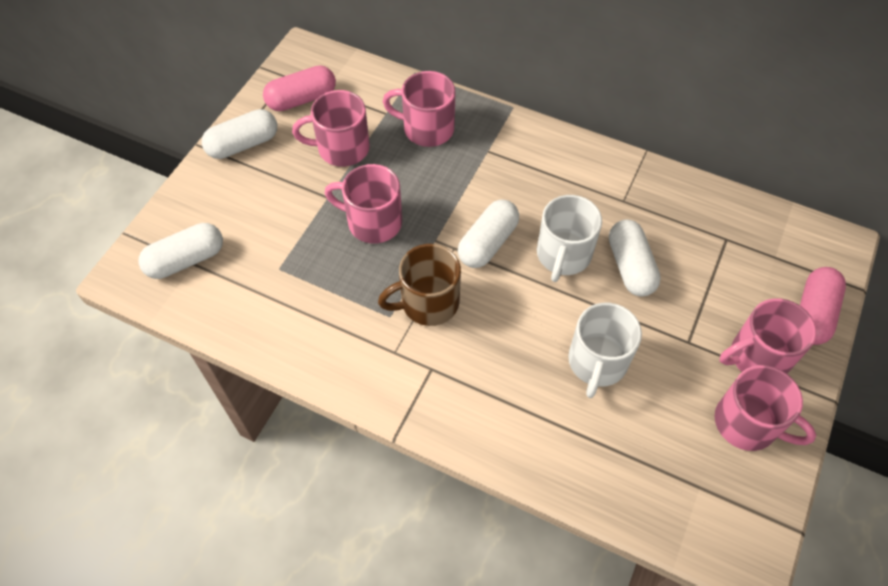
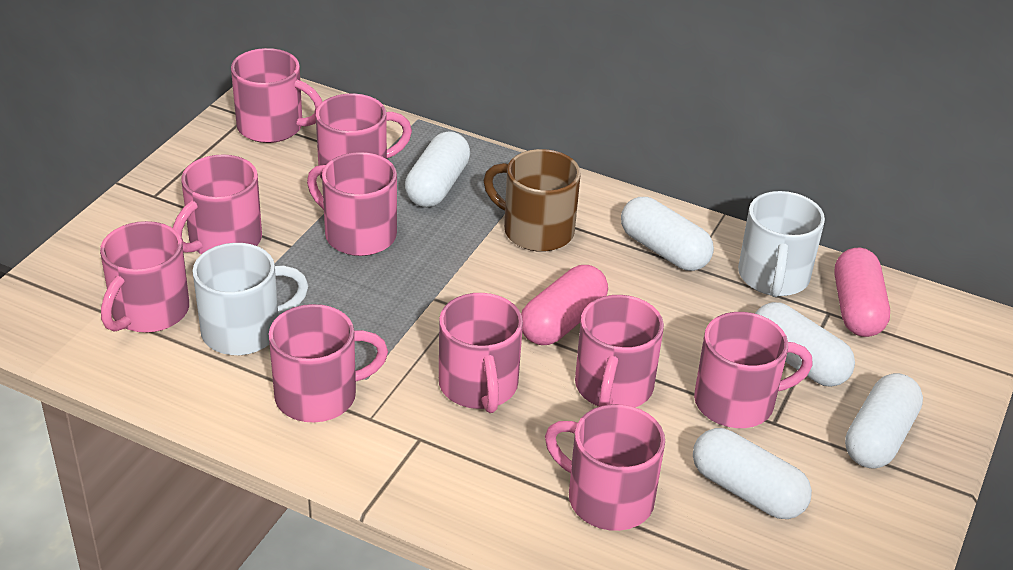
pink mug: [292,90,370,167] [325,164,402,244] [383,71,455,147] [714,365,816,451] [719,298,816,374] = 5 -> [100,221,189,333] [173,154,262,254] [231,48,322,143] [269,304,388,422] [307,152,397,256] [316,94,412,179] [439,293,523,413] [545,404,665,531] [575,295,664,407] [694,312,813,428] = 10
white capsule: [139,223,223,279] [202,109,277,159] [458,200,519,268] [609,219,661,297] = 4 -> [405,131,470,207] [621,197,714,271] [693,428,812,519] [755,302,855,387] [845,373,923,469] = 5

